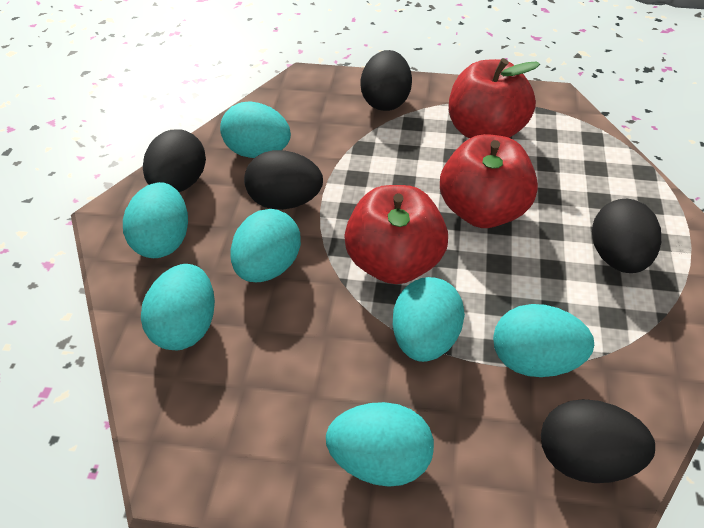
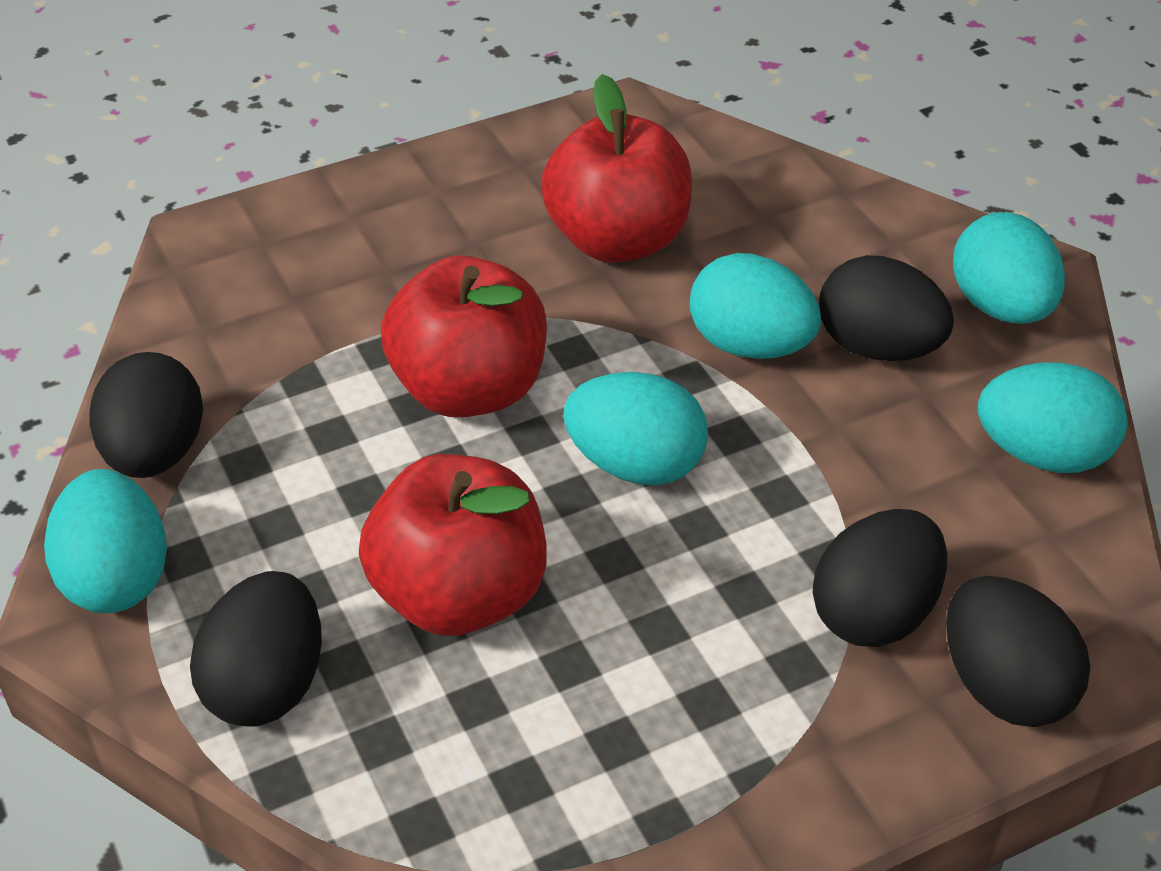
turquoise egg: [123,182,188,258] [141,264,215,350] [220,101,291,158] [230,209,301,282] [326,402,434,487] [393,277,465,362] [493,304,594,377] = 7 -> [44,469,167,613] [563,372,708,485] [690,253,821,359] [953,212,1065,324] [978,362,1127,473] = 5

